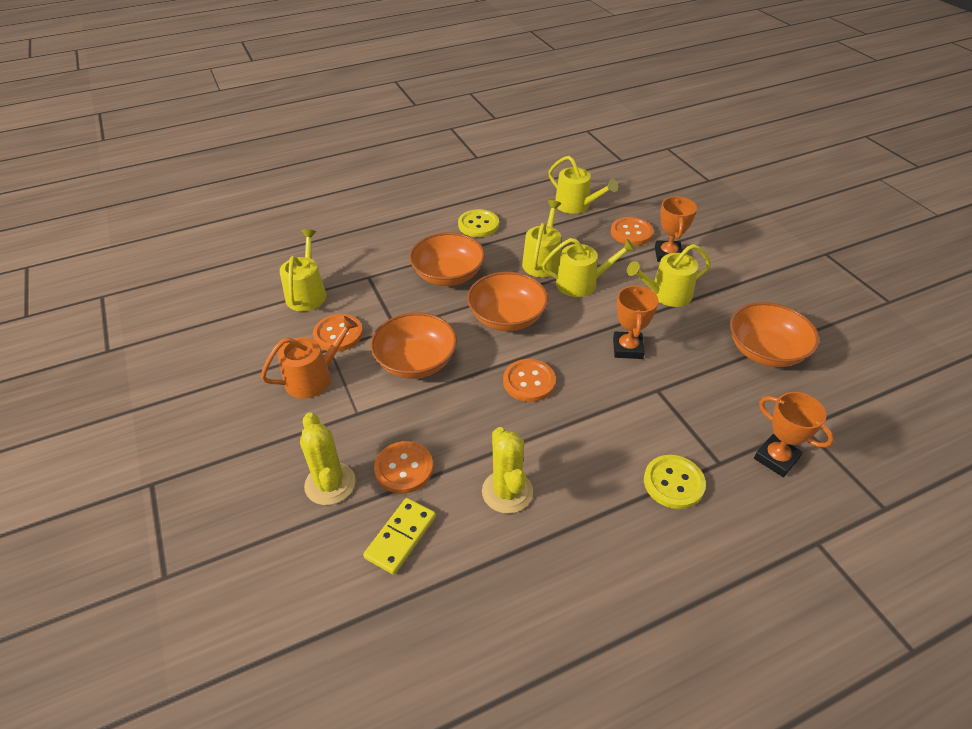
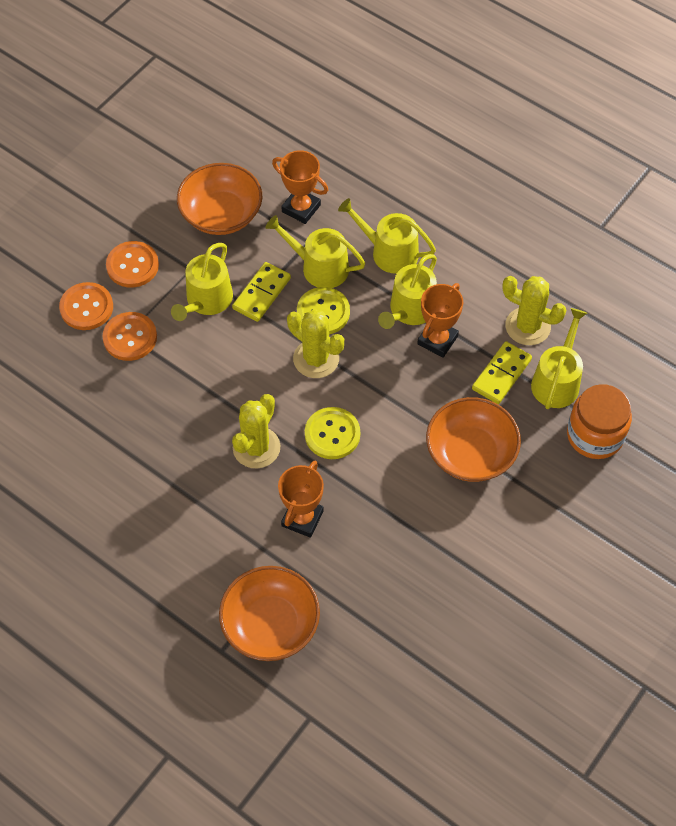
orange bowl: [370,312,457,379] [409,232,485,286] [467,272,548,331] [730,302,819,367] = 4 -> [177,163,262,235] [219,566,320,661] [426,397,521,482] = 3
orange button: [313,314,363,352] [374,441,433,494] [503,359,556,402] [611,217,654,246] = 4 -> [59,282,113,330] [102,312,157,361] [106,241,159,288] = 3
orange jar: none = 0 -> [567,384,632,459] = 1
orange watering can: [261,316,358,399] = 1 -> none = 0
yellow cactus: [300,412,356,505] [482,427,533,514] = 2 -> [232,394,281,469] [287,309,344,378] [502,276,566,345] = 3
yellow domino: [363,498,436,575] = 1 -> [232,262,291,322] [472,341,532,404] = 2

